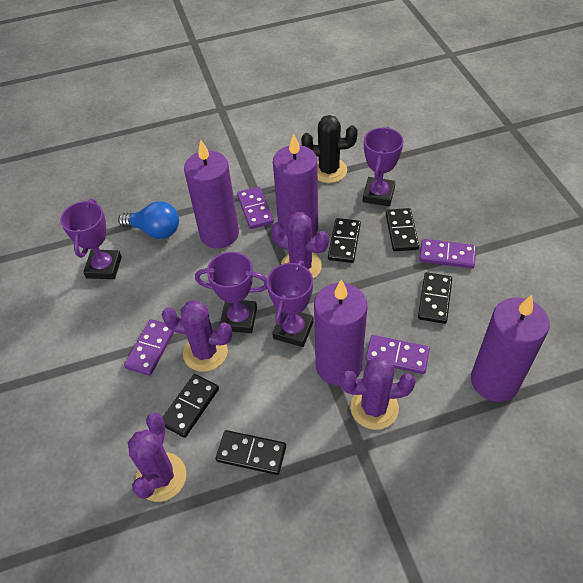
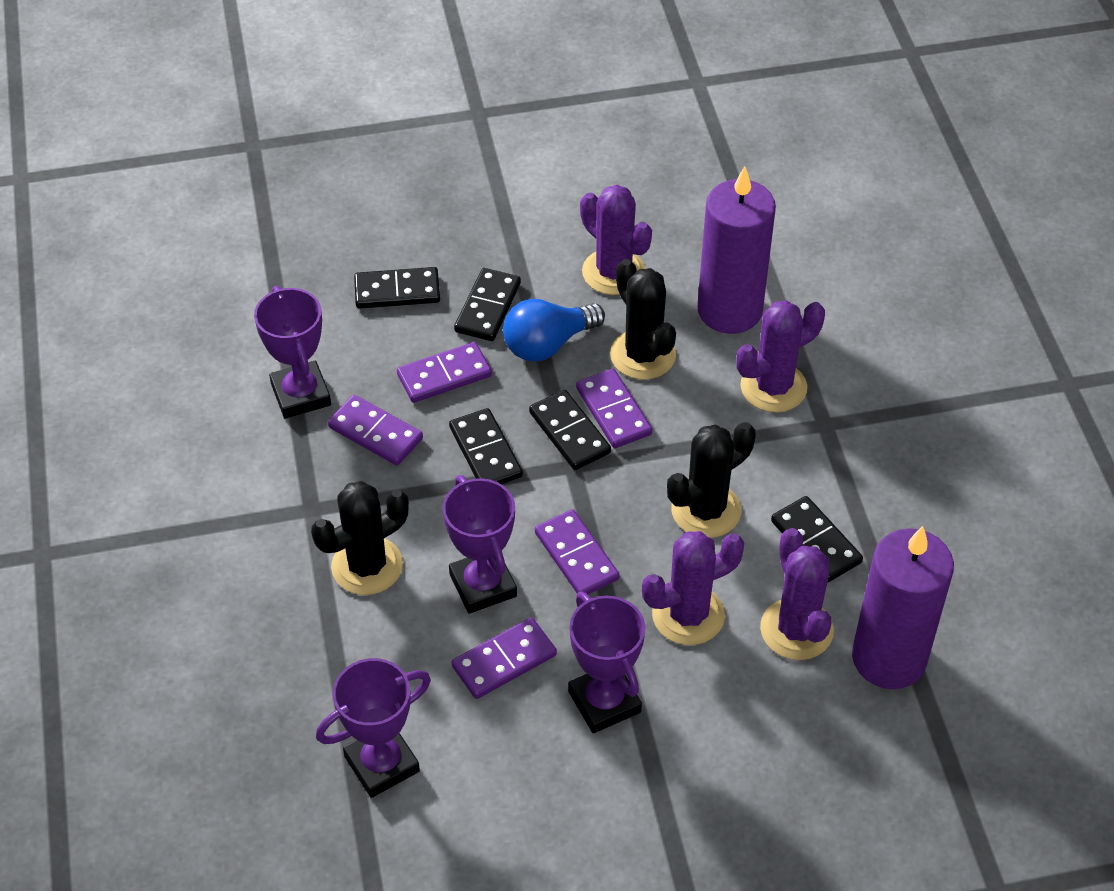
black cactus: [301,115,358,183] = 1 -> [311,481,409,595] [610,259,676,380] [667,422,756,538] = 3
purple candle: [184,140,239,248] [273,133,318,238] [314,279,367,386] [471,295,550,402] = 4 -> [697,166,776,334] [852,526,954,689] = 2
purple domino: [124,319,174,376] [237,187,274,229] [366,335,430,374] [419,239,476,268] = 4 -> [328,395,423,465] [397,342,492,403] [452,617,557,699] [535,510,620,594] [576,369,652,448] = 5

